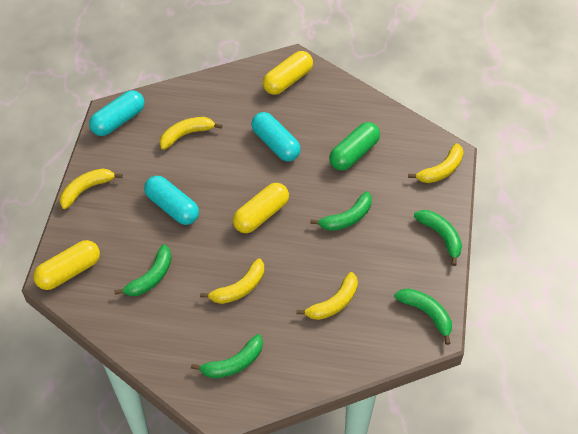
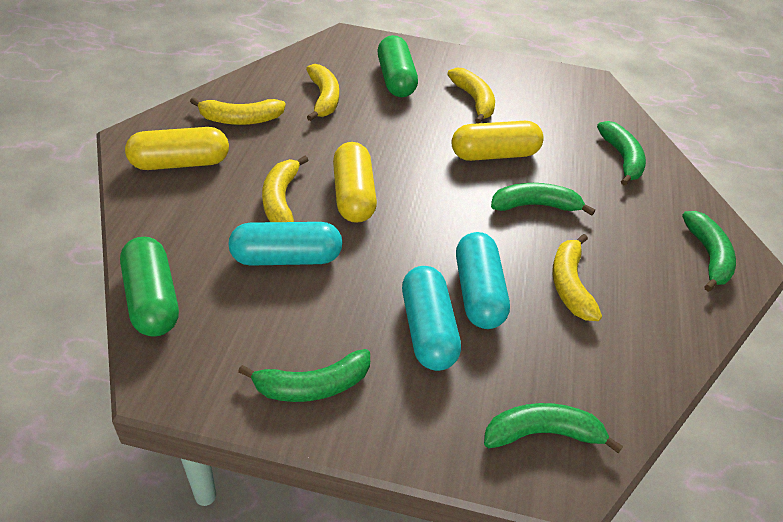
green capsule: [329,122,380,171] = 1 -> [120,237,179,337] [378,35,418,97] = 2

